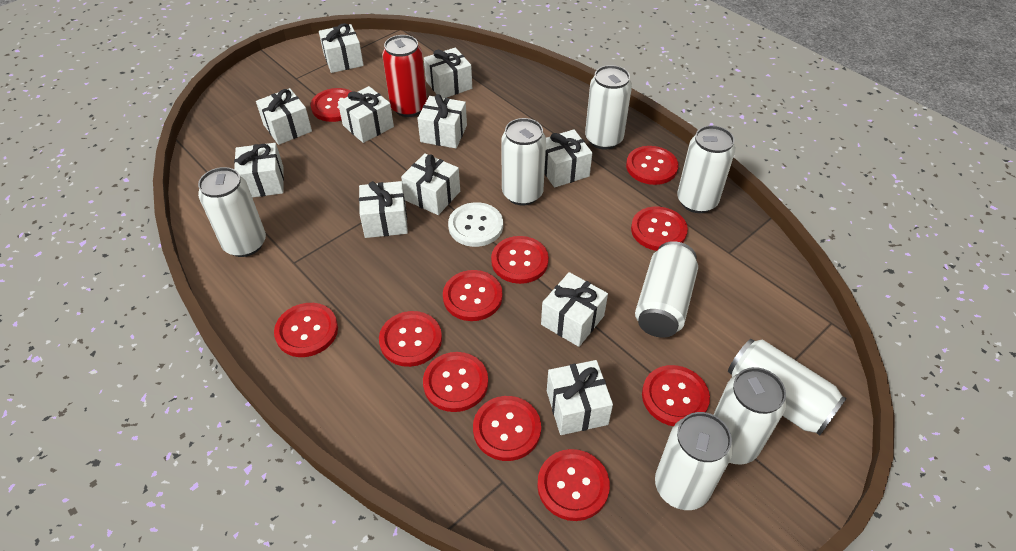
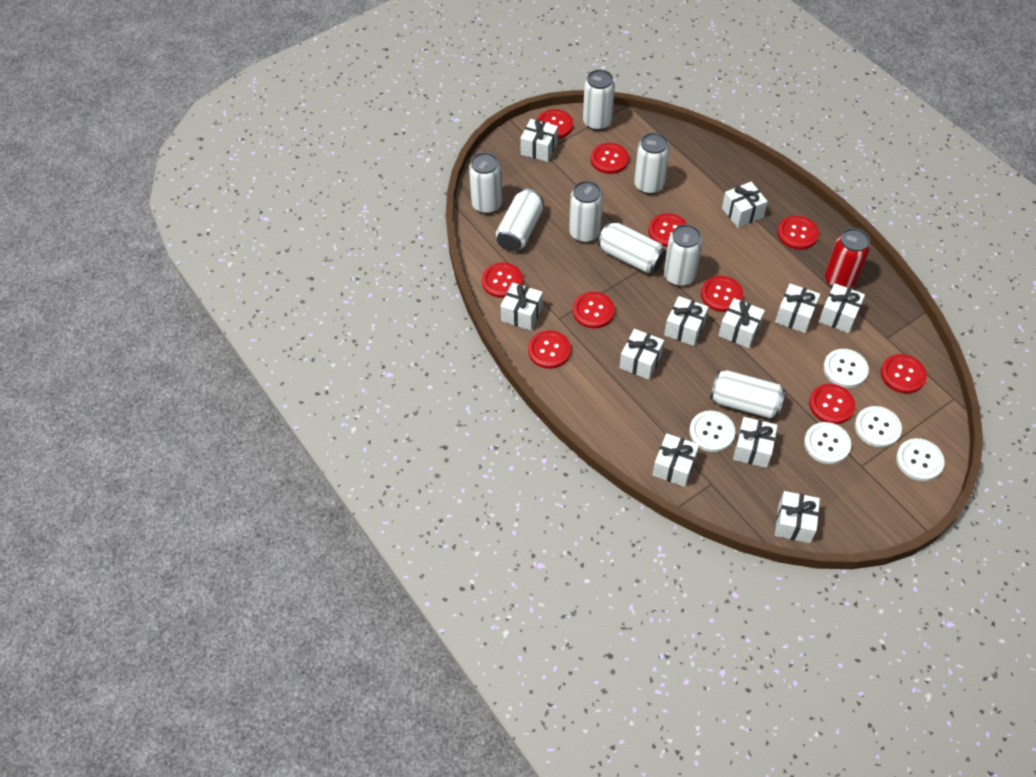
red button: [274,303,338,357] [311,88,352,122] [379,311,442,367] [423,352,488,412] [443,270,502,321] [473,396,541,461] [491,236,549,284] [537,449,610,521] [626,146,678,185] [631,206,688,251] [642,365,710,426] = 11 -> [482,262,523,298] [528,330,571,369] [536,109,573,139] [573,292,615,329] [591,143,629,174] [648,213,687,247] [701,276,743,312] [777,216,819,250] [809,384,855,424] [881,354,927,394] = 10
white button: [448,202,503,247] = 1 -> [689,410,735,452] [804,422,851,464] [823,349,869,388] [855,406,902,448] [896,438,945,481] = 5

